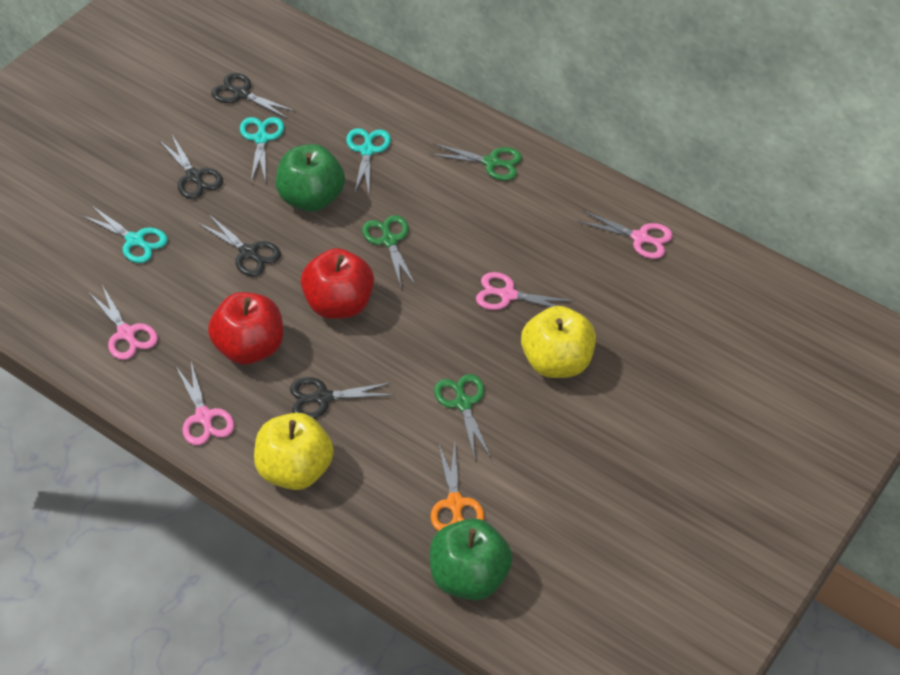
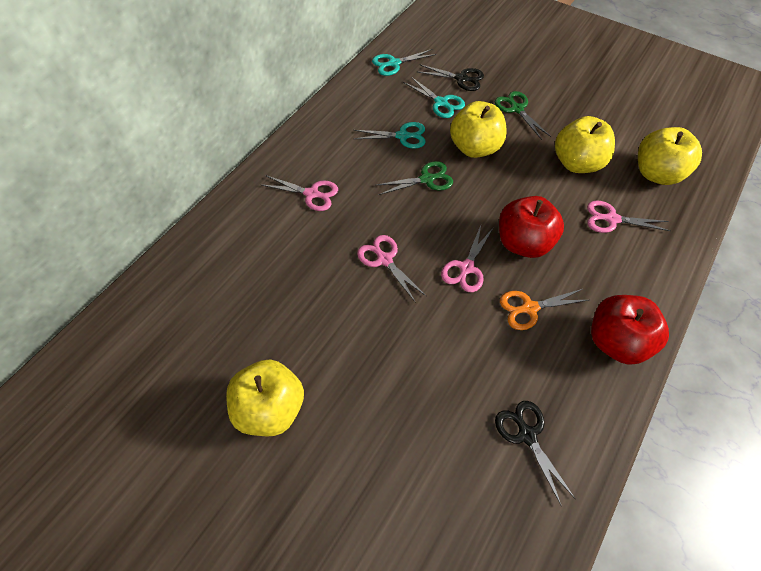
black scissors: [159,135,223,199] [198,215,281,276] [211,73,296,119] [290,377,394,418] = 4 -> [416,64,484,91] [495,401,575,507] = 2
green apple: [276,144,345,212] [430,518,512,601] = 2 -> none = 0
green scissors: [362,215,416,287] [430,143,522,181] [434,374,491,460] = 3 -> [377,161,453,195] [495,91,551,140] = 2
yellow apple: [254,413,334,490] [521,306,596,378] = 2 -> [226,360,304,436] [450,101,507,158] [555,116,615,173] [638,127,702,185] = 4

